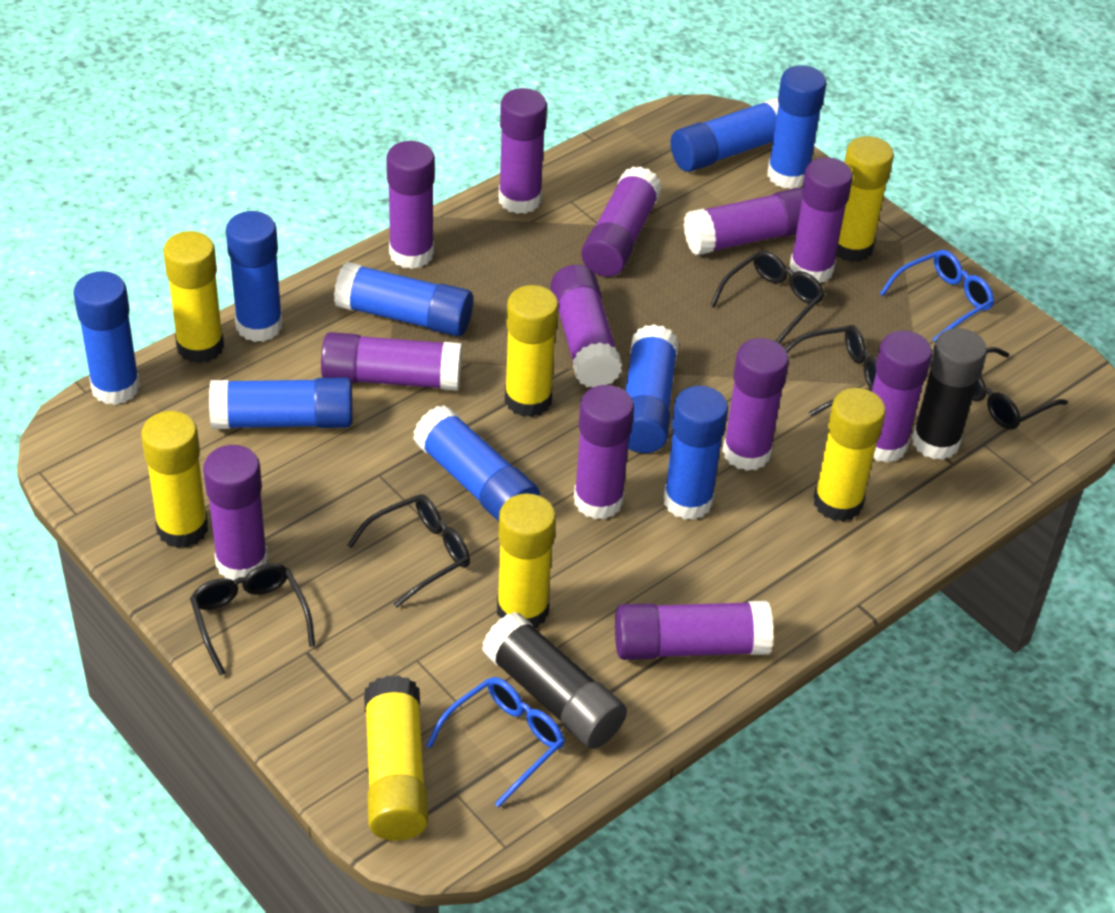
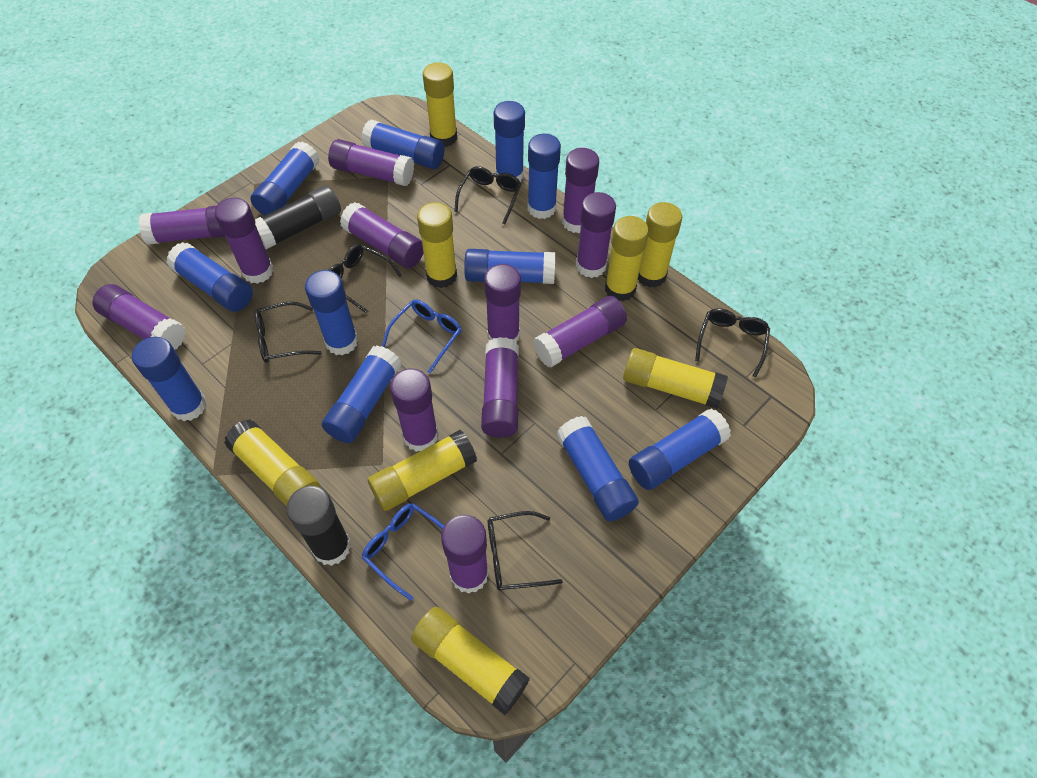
blue glue stick: [74,271,140,405] [209,377,352,429] [226,211,283,342] [334,262,473,337] [413,405,540,522] [626,324,679,453] [664,386,728,520] [670,98,779,172] [767,65,826,189] = 9 -> [132,337,207,421] [167,242,253,312] [250,142,320,215] [305,270,358,355] [322,345,401,443] [361,119,445,169] [464,249,555,284] [494,101,525,182] [528,134,561,219] [556,416,639,521] [629,408,731,490] = 11
yellow glue stick: [141,411,208,548] [163,231,224,363] [364,675,428,841] [497,493,556,628] [505,285,559,417] [814,388,886,522] [836,136,894,262] = 7 -> [224,419,320,507] [368,430,477,511] [411,607,530,715] [417,202,457,288] [423,62,457,147] [605,216,649,301] [623,348,728,409] [638,202,682,288] = 8

